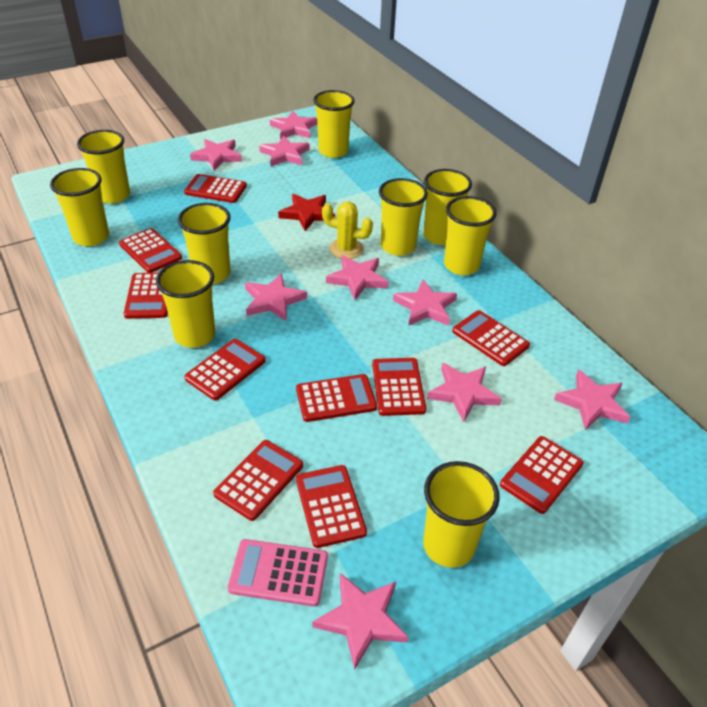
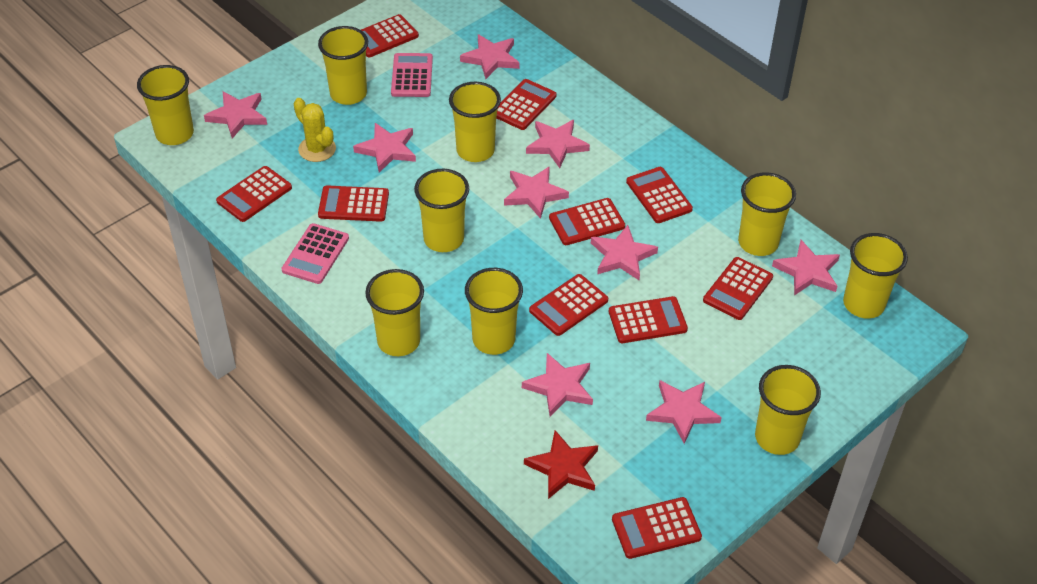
pink calculator: [227,539,328,607] = 1 -> [282,223,349,284] [391,53,433,97] = 2

